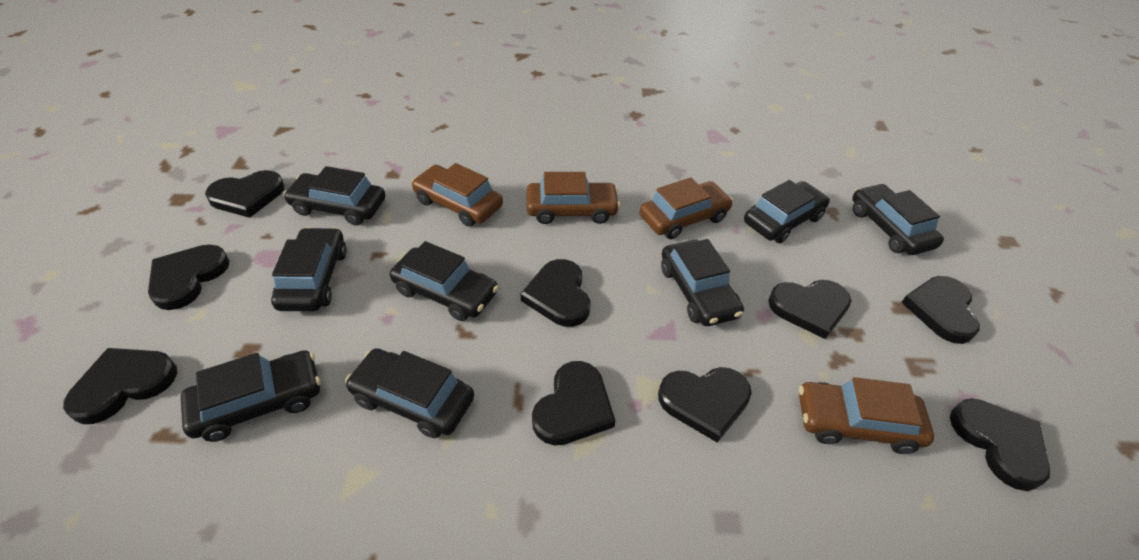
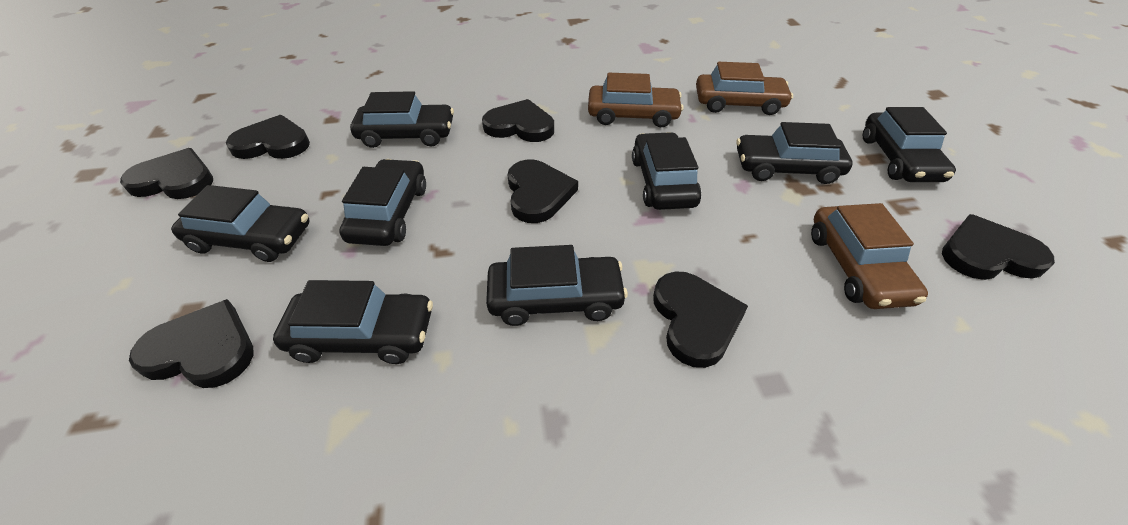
black heart: [63,348,177,424] [148,245,229,310] [205,170,285,218] [521,259,590,327] [532,361,616,445] [658,367,752,443] [768,280,851,339] [901,276,980,344] [950,398,1050,491] = 9 -> [120,148,213,199] [129,299,254,388] [226,115,310,159] [482,99,554,142] [508,159,578,223] [653,271,748,368] [942,214,1055,280] = 7
brown car: [412,163,503,227] [527,172,620,224] [639,177,733,239] [799,377,934,454] = 4 -> [588,73,684,127] [696,62,793,115] [811,203,928,309] = 3

